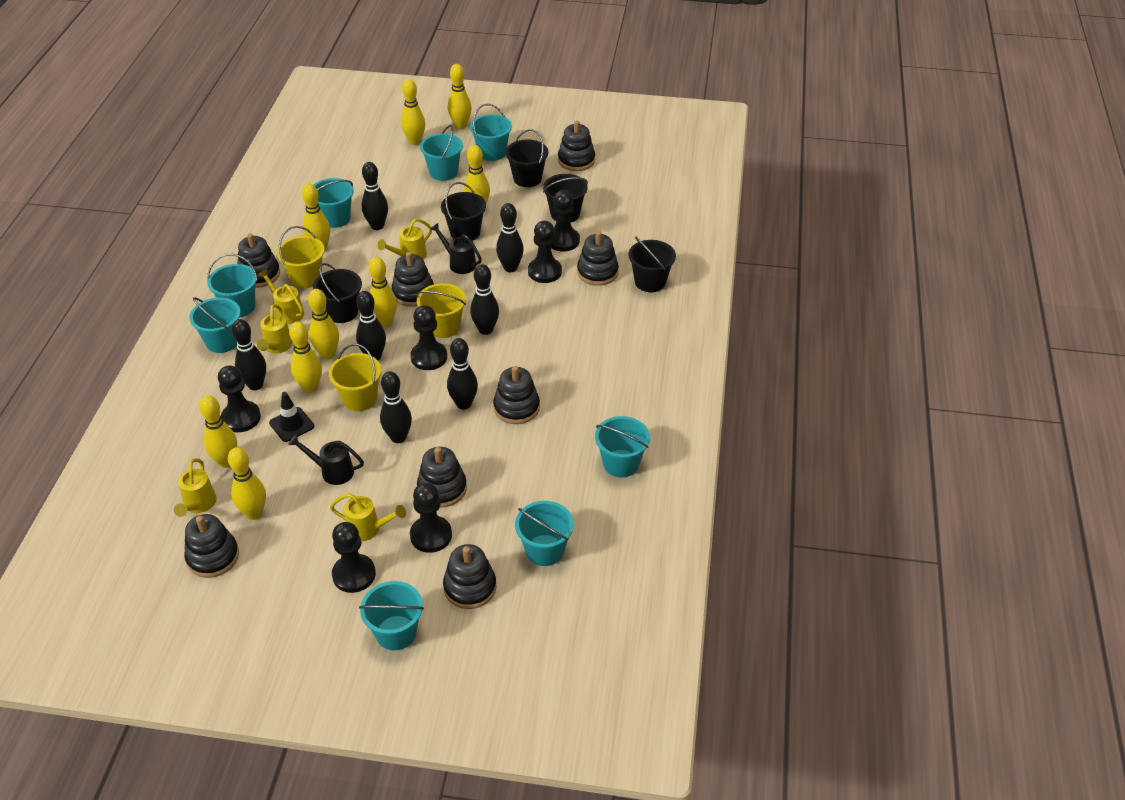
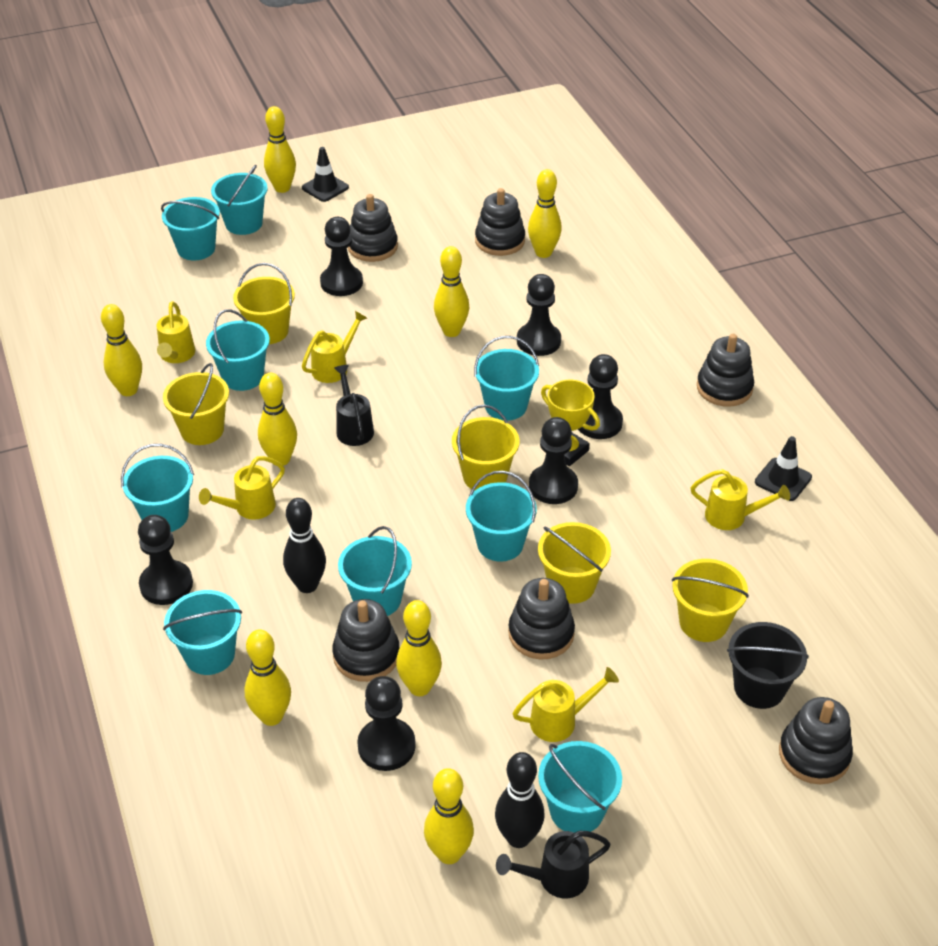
black bowling pin: [232,319,266,390] [356,291,386,361] [362,162,388,230] [380,371,412,443] [447,338,478,410] [470,264,499,335] [496,203,524,272] = 7 -> [283,498,326,593] [495,752,544,848] = 2
black bucket: [313,263,362,323] [441,182,486,241] [505,129,549,187] [543,174,588,223] [629,237,676,292] = 5 -> [727,622,809,709] = 1
black stacking toy: [184,514,239,578] [237,233,280,288] [392,252,434,307] [417,447,467,507] [443,544,497,609] [493,366,540,424] [558,120,595,171] [577,231,619,286] = 8 -> [332,599,399,682] [348,194,398,262] [475,188,525,256] [508,578,575,659] [697,334,754,407] [779,697,853,784] = 6
black traffic cone: [269,392,314,442] = 1 -> [302,147,349,202] [755,436,812,501] = 2
turquoise bucket: [190,297,241,353] [207,254,258,318] [314,178,354,228] [359,581,424,651] [420,125,463,181] [470,104,512,161] [515,501,574,566] [595,416,650,477] = 8 -> [121,444,194,532] [161,197,220,260] [163,590,242,675] [206,309,270,391] [211,165,268,235] [338,526,412,616] [466,471,537,561] [474,336,539,421] [538,741,622,833] = 9
yellow bowling pin: [199,396,237,468] [228,447,266,520] [289,322,322,393] [302,183,330,250] [308,289,339,360] [368,257,397,327] [401,79,425,145] [448,64,472,129] [464,145,490,204] = 9 -> [101,304,142,396] [245,629,291,726] [258,373,297,466] [264,106,296,193] [396,600,442,696] [424,768,474,864] [434,246,469,337] [528,169,562,258] = 8
yellow bucket: [277,226,325,288] [329,344,381,411] [416,283,466,338] = 3 -> [163,363,229,445] [233,263,295,344] [452,405,519,491] [538,522,611,604] [672,559,749,642] = 5
yellow trophy: none = 0 -> [541,380,600,466] = 1

